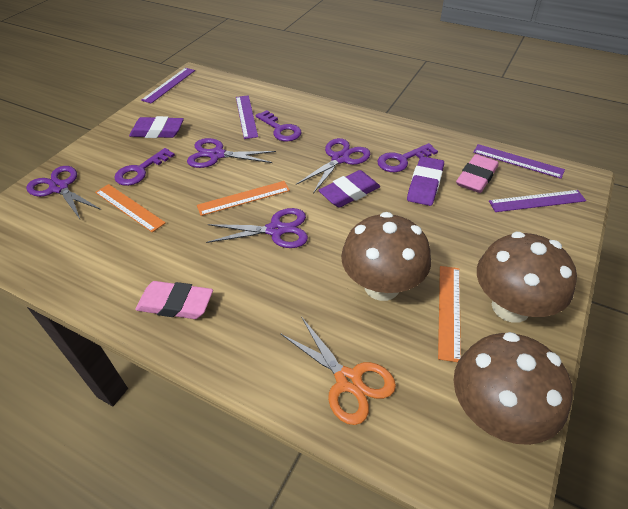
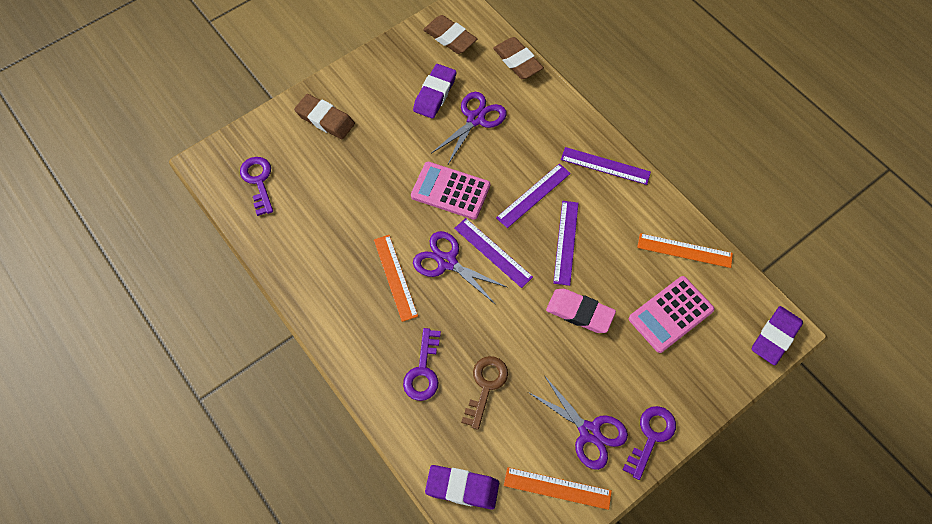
brown eraser: none = 0 -> [294,94,355,139] [423,15,477,54] [493,37,544,79] = 3
brown key: none = 0 -> [461,356,508,430] = 1
brown mushroom: [341,212,431,301] [454,332,573,445] [477,232,577,323] = 3 -> none = 0
orange scissors: [280,316,396,425] = 1 -> none = 0
pink calculator: none = 0 -> [411,162,490,220] [629,276,714,353] = 2
pink eraser: [135,281,213,319] [456,154,499,193] = 2 -> [546,289,616,333] = 1
purple scissors: [26,166,101,219] [187,138,276,168] [206,208,308,248] [296,138,371,193] = 4 -> [413,231,507,304] [432,92,507,164] [528,375,628,470] = 3

